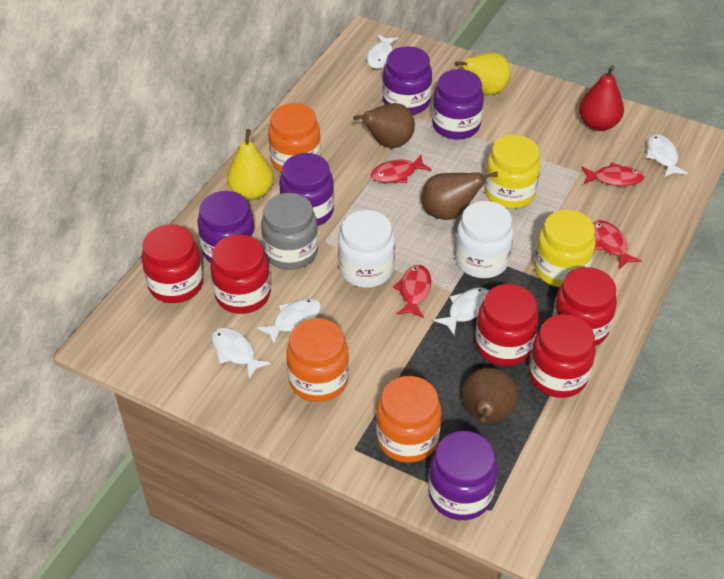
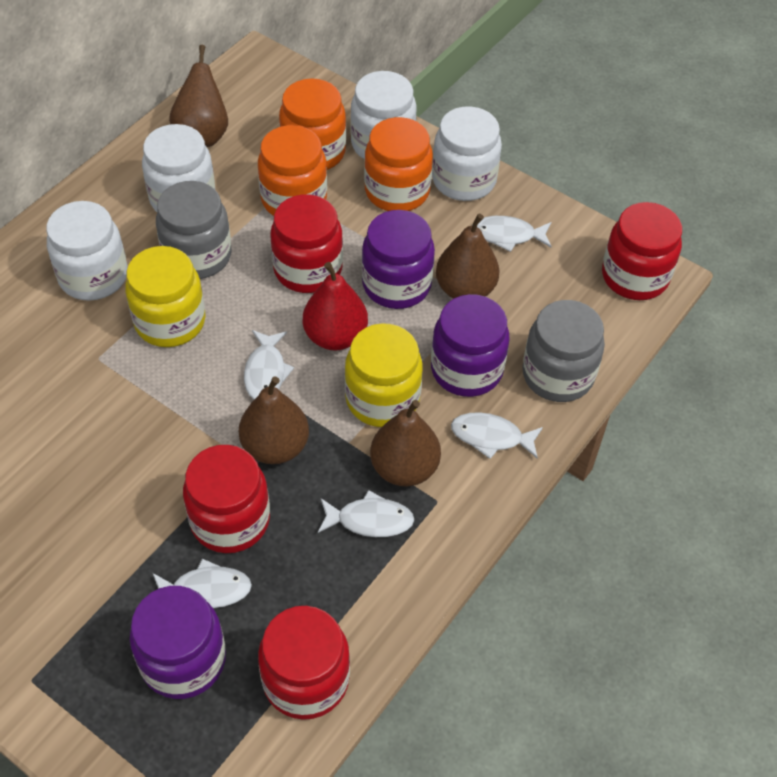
brown pear: [353,103,415,148] [421,171,498,220] [462,368,518,423] = 3 -> [169,45,228,147] [239,376,309,464] [370,400,441,486] [436,214,500,299] = 4
grey jar: [261,193,318,270] = 1 -> [156,181,231,279] [522,300,605,402] = 2
purple jar: [198,191,256,263] [279,153,334,226] [383,46,432,115] [428,431,498,520] [432,69,484,139] = 5 -> [130,586,226,699] [362,210,435,309] [431,294,510,397] = 3
red fish: [370,155,432,183] [393,265,431,318] [581,162,644,186] [593,220,642,269] = 4 -> none = 0
red jar: [142,224,203,303] [210,235,271,314] [475,284,539,366] [529,314,596,398] [552,267,617,346] = 5 -> [183,445,270,553] [258,606,350,720] [270,194,343,293] [602,202,682,300] = 4
white jar: [338,210,395,288] [455,201,514,278] = 2 -> [46,201,127,301] [142,124,215,212] [350,71,417,159] [432,106,502,201] = 4
yellow pear: [227,129,274,200] [455,52,511,95] = 2 -> none = 0

